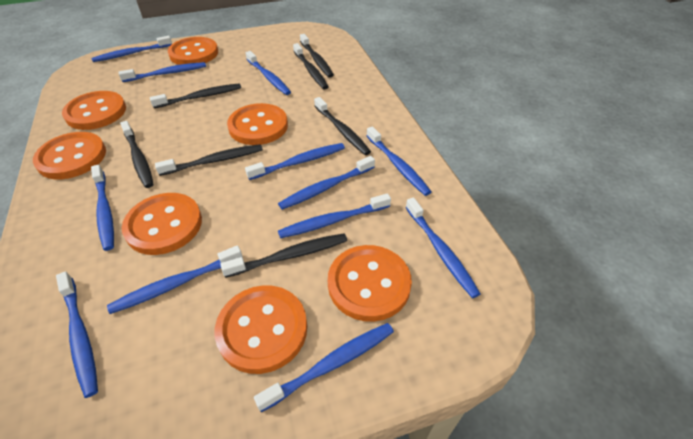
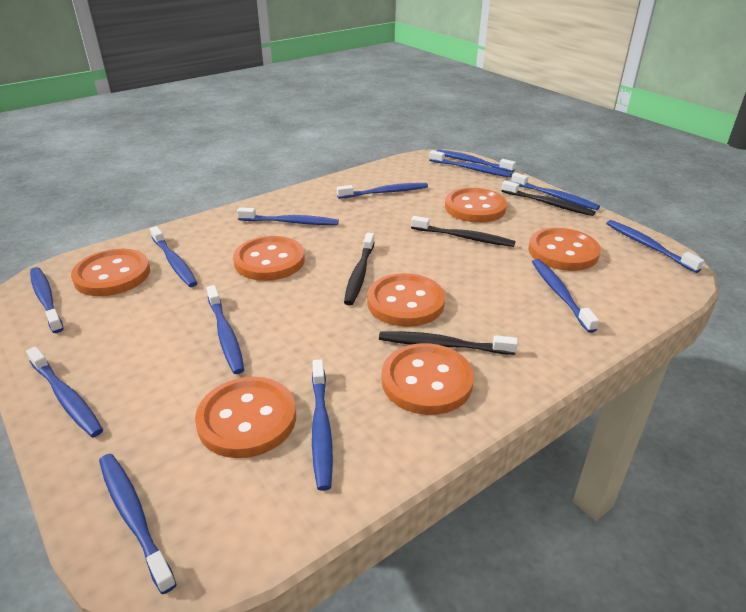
black toothbrush: [120,121,154,188] [150,83,241,108] [155,144,263,176] [220,233,347,278] [293,43,329,89] [300,34,334,78] [314,97,371,155] = 7 -> [344,233,375,305] [379,331,518,355] [411,216,516,247] [502,180,595,216] = 4
blue toothbrush: [56,271,98,398] [91,36,172,62] [91,165,114,251] [107,245,243,314] [119,62,206,82] [245,143,345,180] [246,51,291,95] [254,323,394,412] [278,156,375,210] [278,193,391,238] [367,126,431,196] [406,197,481,298] = 12 -> [26,346,103,437] [30,267,64,333] [99,453,177,594] [150,226,197,287] [207,285,244,374] [237,207,339,225] [312,359,333,491] [337,183,428,199] [429,150,512,177] [436,149,516,173] [511,172,600,210] [532,259,599,333] [606,220,704,273] = 13

